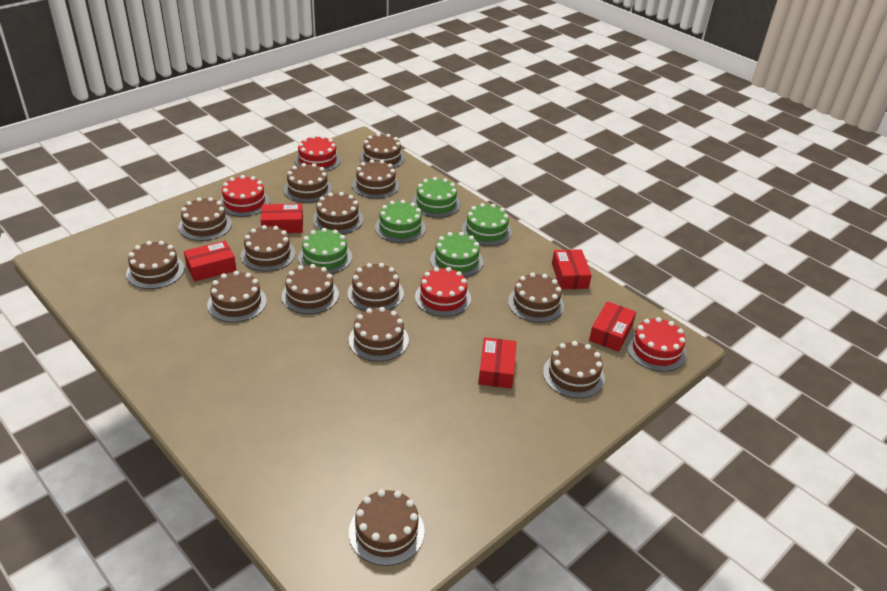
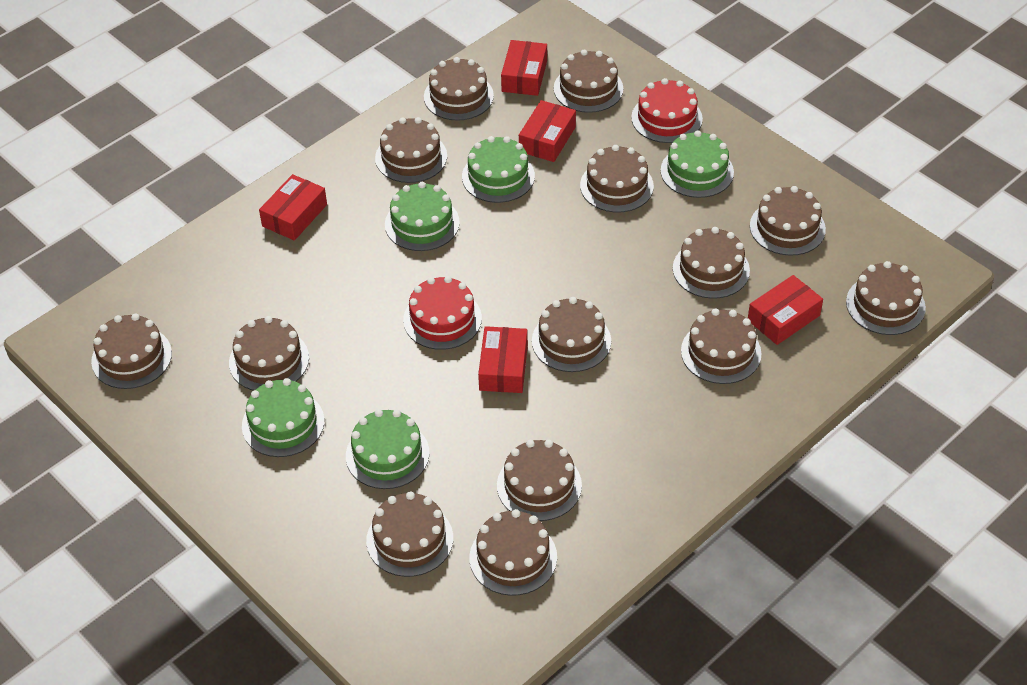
red cake: [220,175,270,217] [295,135,341,171] [415,267,471,317] [627,317,687,372] = 4 -> [403,276,482,350] [631,78,703,143] = 2

